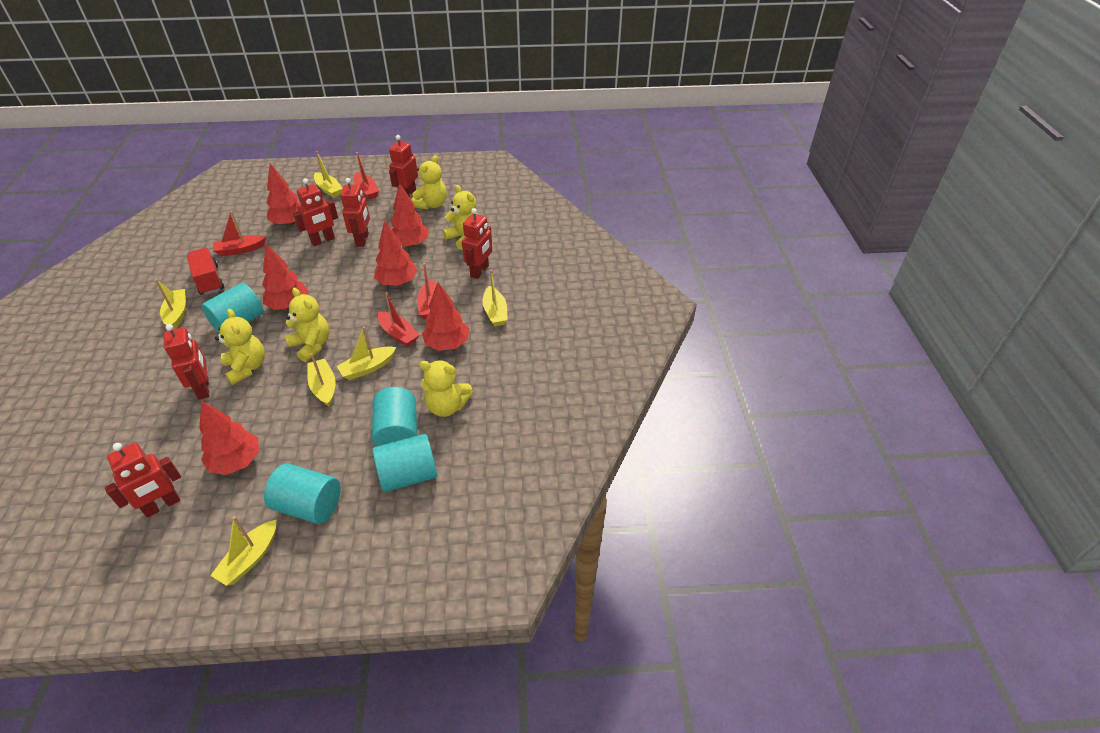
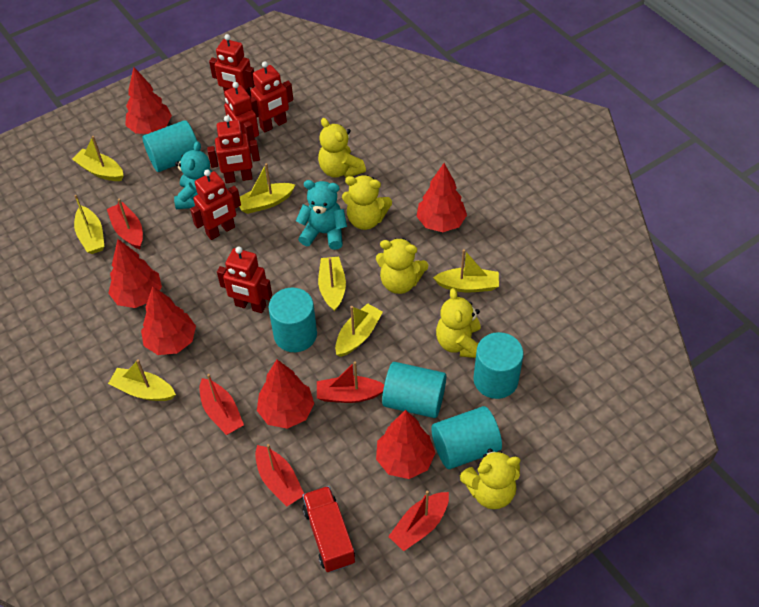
red boat: [213,211,266,256] [354,152,379,200] [377,292,420,347] [417,263,437,319] = 4 -> [107,199,143,249] [200,374,244,435] [255,444,304,506] [317,361,384,403] [388,491,449,551] = 5
turquoise cylinder: [201,283,264,334] [264,464,341,524] [372,387,417,447] [372,434,437,492] = 4 -> [143,120,197,172] [268,288,317,352] [382,362,446,418] [431,406,502,469] [473,332,524,399] = 5
turquoise teddy bear: none = 0 -> [174,141,212,209] [296,180,347,250] = 2
yellow boat: [155,279,186,330] [210,516,277,586] [307,353,336,407] [314,151,343,198] [337,327,396,380] [483,270,508,326] = 6 -> [72,136,124,181] [74,195,105,254] [108,359,176,401] [239,163,295,214] [318,257,346,312] [335,303,383,357] [433,249,499,292] = 7

